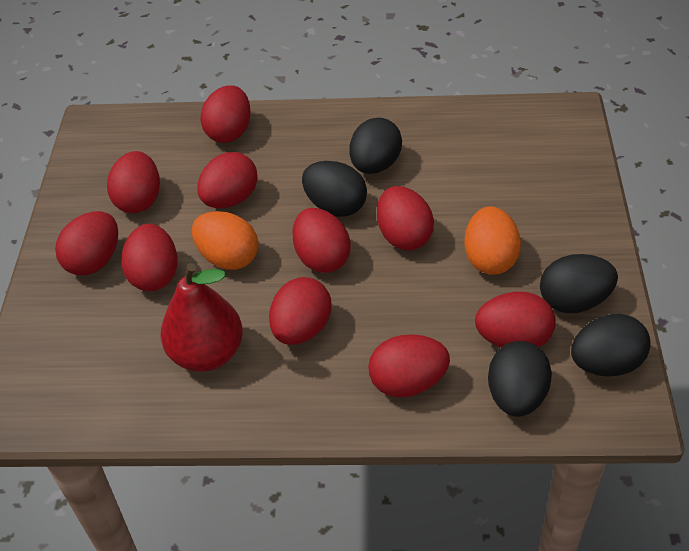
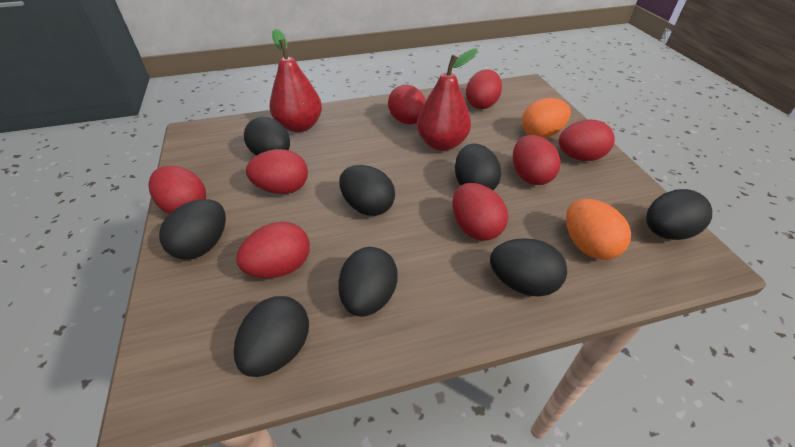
black egg: [302,161,367,217] [349,117,402,174] [488,341,552,417] [540,254,618,313] [571,314,651,377] = 5 -> [159,199,226,260] [234,296,309,377] [244,117,290,156] [338,247,398,317] [339,165,395,216] [455,144,501,190] [490,238,567,296] [646,189,712,240] = 8
red egg: [55,211,118,276] [107,151,160,213] [121,224,178,291] [197,152,258,208] [200,85,251,143] [269,277,332,345] [292,208,351,273] [368,334,450,397] [377,186,434,250] [475,292,556,348] = 10 -> [148,165,206,214] [236,222,310,278] [246,149,308,194] [388,85,426,124] [453,183,508,241] [466,69,502,109] [513,135,561,185] [559,120,615,161] = 8
red pear: [161,263,243,372] = 1 -> [270,29,322,132] [417,48,478,151] = 2

